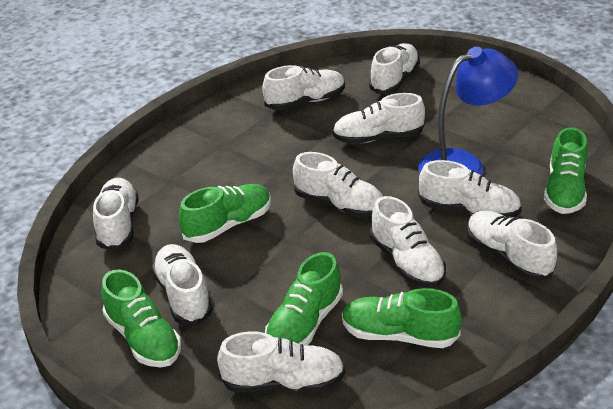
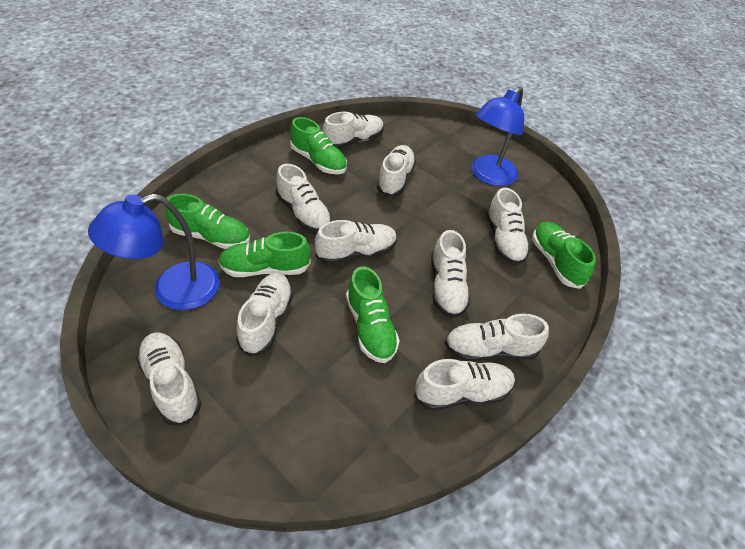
blue lamp: [418,47,518,175] = 1 -> [88,194,220,310] [471,87,524,186] = 2

